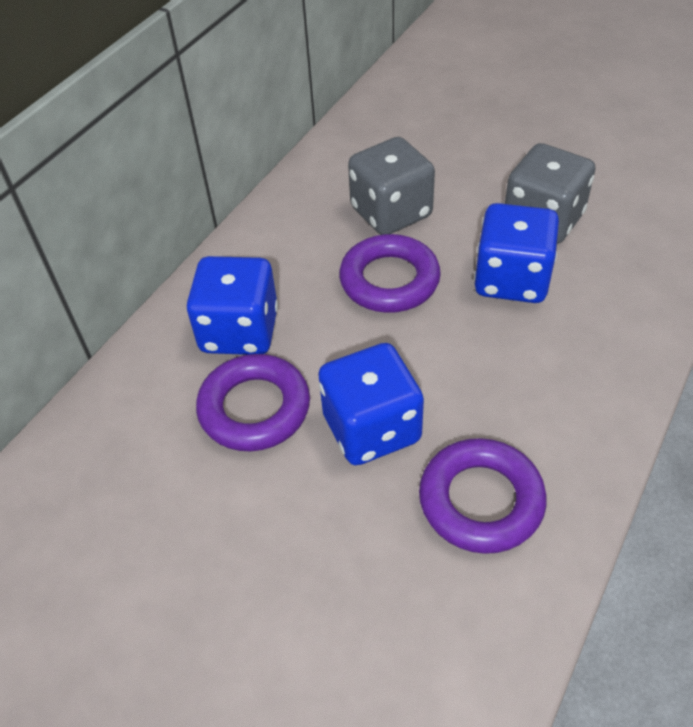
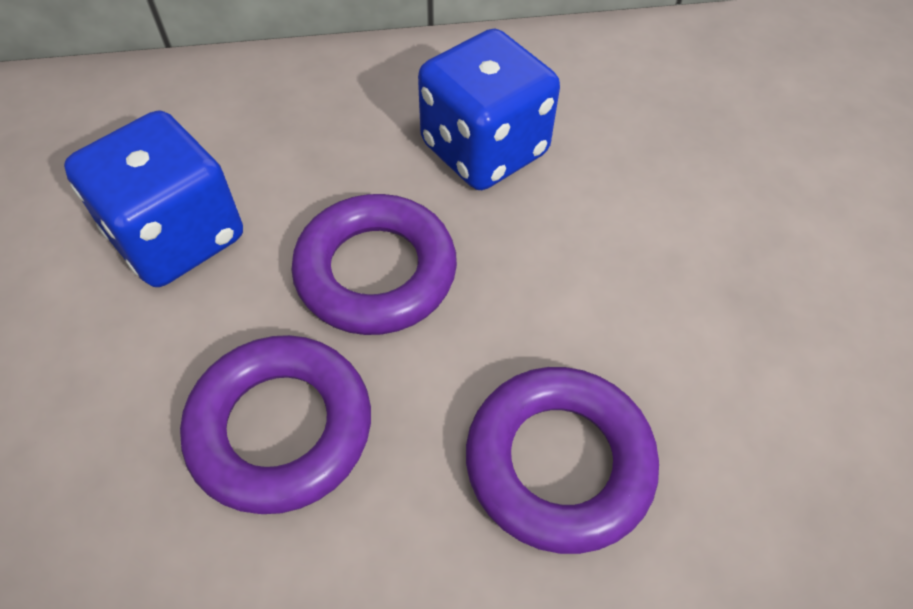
blue dice: [187,256,278,355] [318,343,424,465] [474,203,559,303] = 3 -> [64,110,243,287] [418,29,560,190] = 2
grey dice: [348,137,435,235] [505,143,595,244] = 2 -> none = 0

